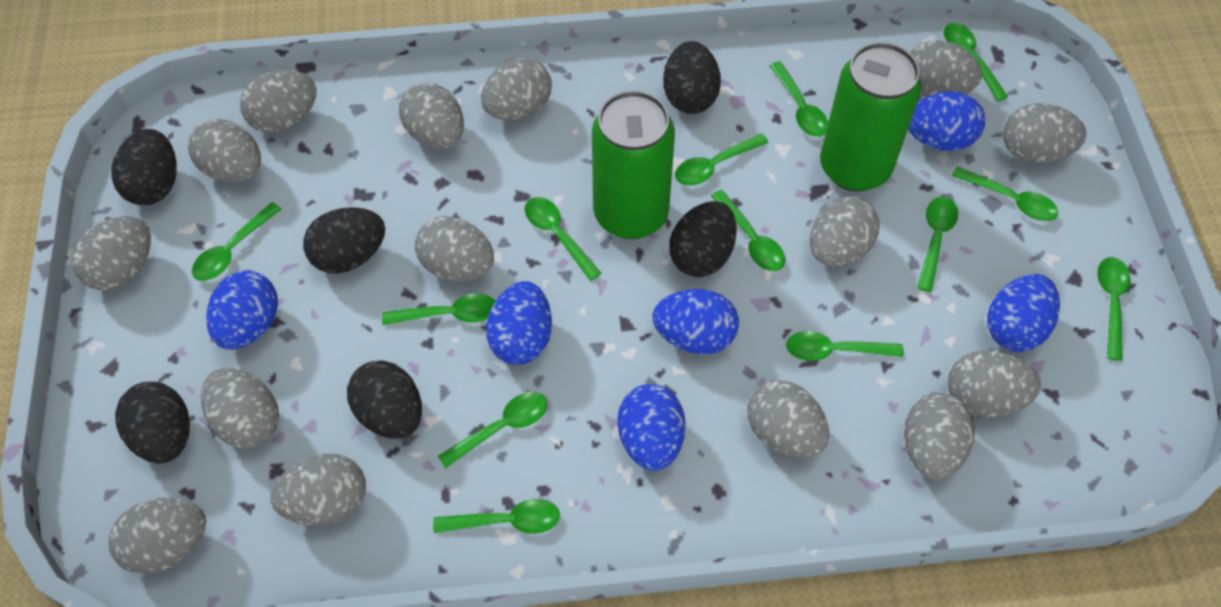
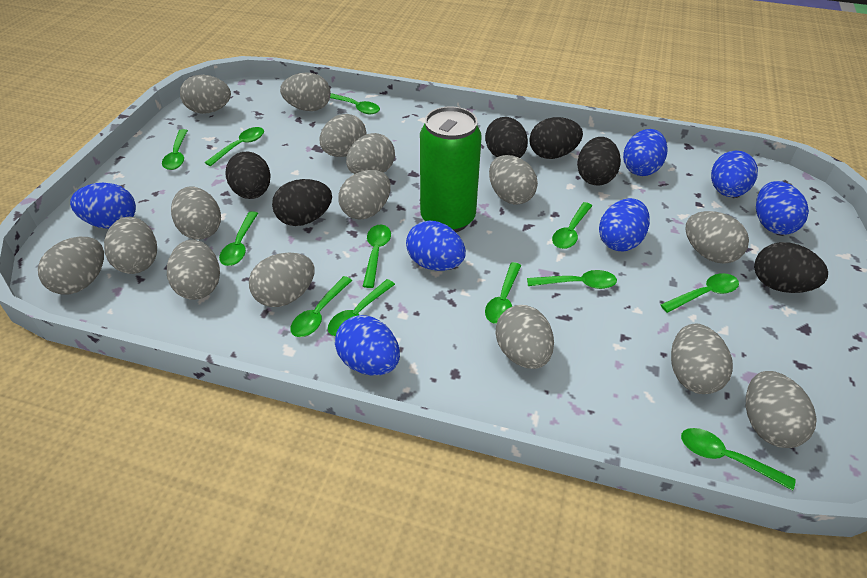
blue egg: [206,271,278,350] [486,281,552,365] [618,384,686,471] [652,289,739,354] [908,91,985,151] [987,274,1060,352] = 6 -> [70,183,136,229] [335,315,400,375] [406,220,466,271] [599,198,650,252] [623,129,668,176] [711,151,758,197] [756,181,809,235] = 7
green can: [592,90,675,239] [820,42,921,192] = 2 -> [420,106,482,232] = 1
green spoon: [192,202,281,281] [382,294,495,325] [433,499,560,534] [438,392,547,468] [525,197,601,281] [675,133,769,186] [711,190,785,271] [769,61,828,137] [786,331,904,361] [917,197,958,292] [943,23,1008,102] [952,166,1058,221] [1097,257,1131,361] = 13 -> [162,129,188,170] [205,127,264,166] [219,211,258,266] [291,276,352,337] [328,279,395,336] [330,93,380,114] [363,224,391,288] [485,262,521,324] [527,270,617,289] [552,202,592,249] [661,273,739,313] [681,428,796,491] = 12

